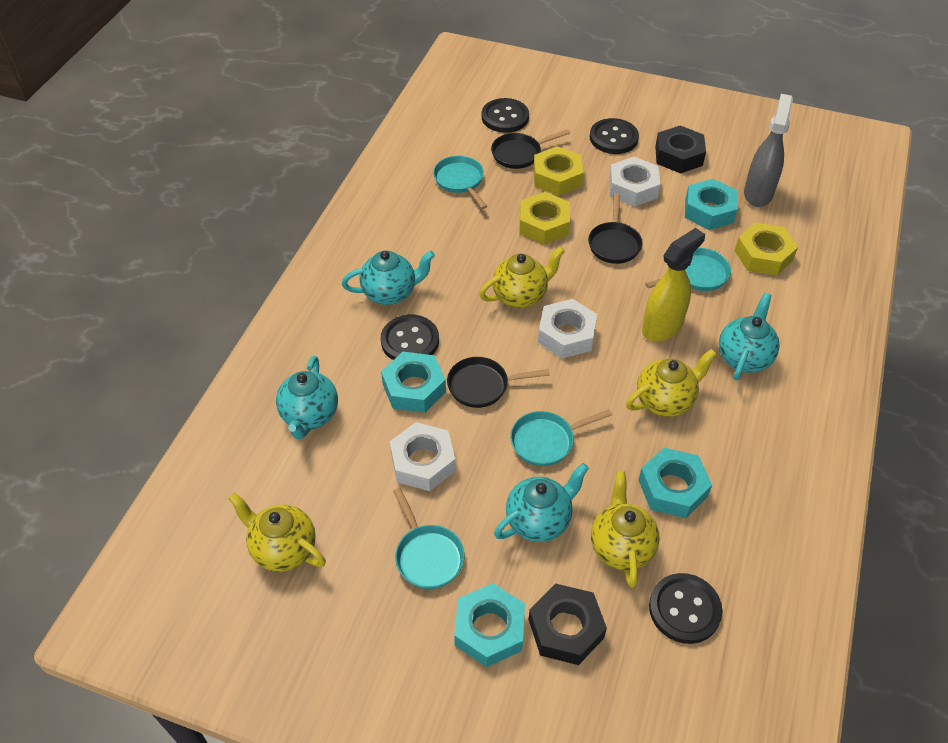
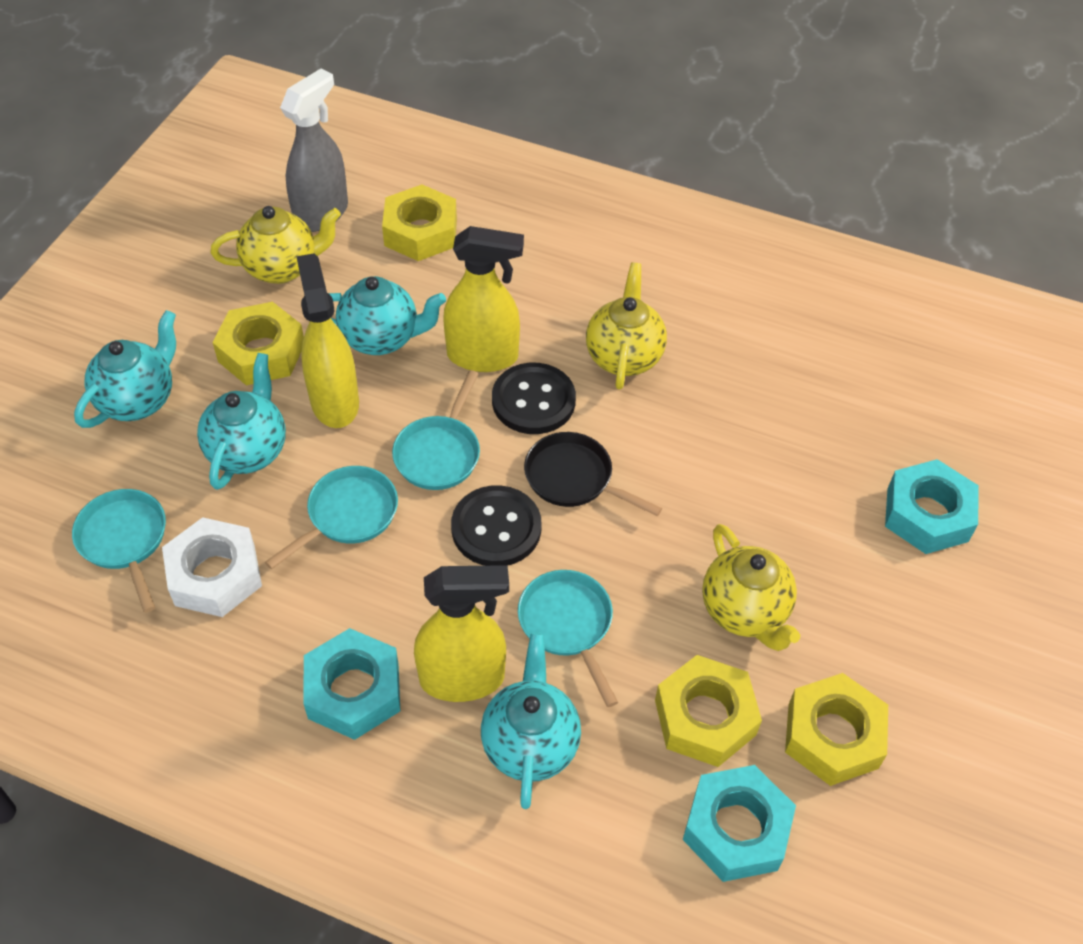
black button: [381,315,439,360] [482,98,529,133] [590,118,639,154] [649,573,722,644] = 4 -> [451,485,542,566] [492,363,576,434] = 2
black nut: [529,584,607,665] [655,125,706,174] = 2 -> none = 0
black pan: [447,357,550,408] [491,129,570,169] [588,194,643,264] = 3 -> [524,432,662,516] = 1
turquoise nut: [381,352,446,413] [454,583,525,667] [638,448,712,518] [685,179,738,230] = 4 -> [303,628,400,740] [683,765,796,882] [885,459,979,554] = 3
white nut: [390,422,456,491] [538,299,597,359] [609,157,660,207] = 3 -> [162,517,262,617] = 1
yellow nut: [519,192,570,244] [533,146,583,196] [735,222,798,276] = 3 -> [213,302,304,385] [382,185,457,261] [655,655,762,767] [785,673,888,786] = 4
yellow spray bottle: [642,228,705,341] = 1 -> [296,253,359,428] [414,565,509,702] [443,226,524,372] = 3
yellow teapot: [228,493,326,572] [479,246,565,308] [591,471,660,588] [626,349,717,417] = 4 -> [211,206,341,284] [586,262,667,389] [702,524,800,651] = 3

